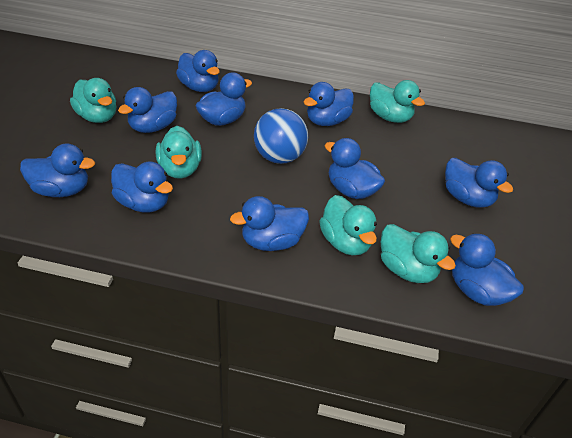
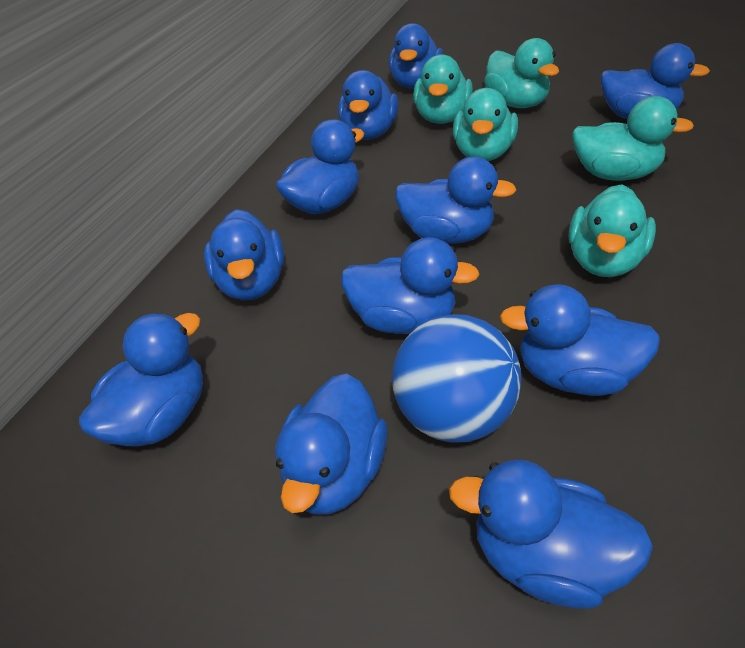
blue duck: [20,144,95,197] [111,162,173,213] [118,87,177,133] [176,50,220,92] [196,72,252,126] [230,196,309,251] [303,82,354,126] [324,138,385,199] [445,158,513,208] [450,233,524,306] = 10 -> [79,313,203,447] [204,209,284,300] [275,373,387,515] [276,119,364,214] [338,70,399,140] [341,237,480,334] [389,23,443,89] [395,157,516,244] [449,459,653,609] [500,284,660,396] [600,43,710,119] = 11

